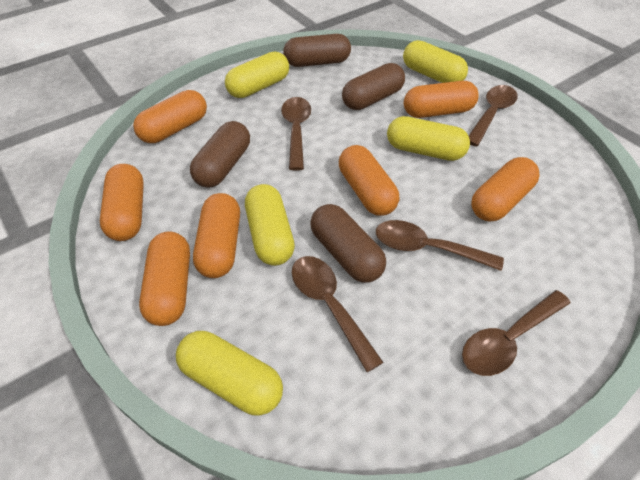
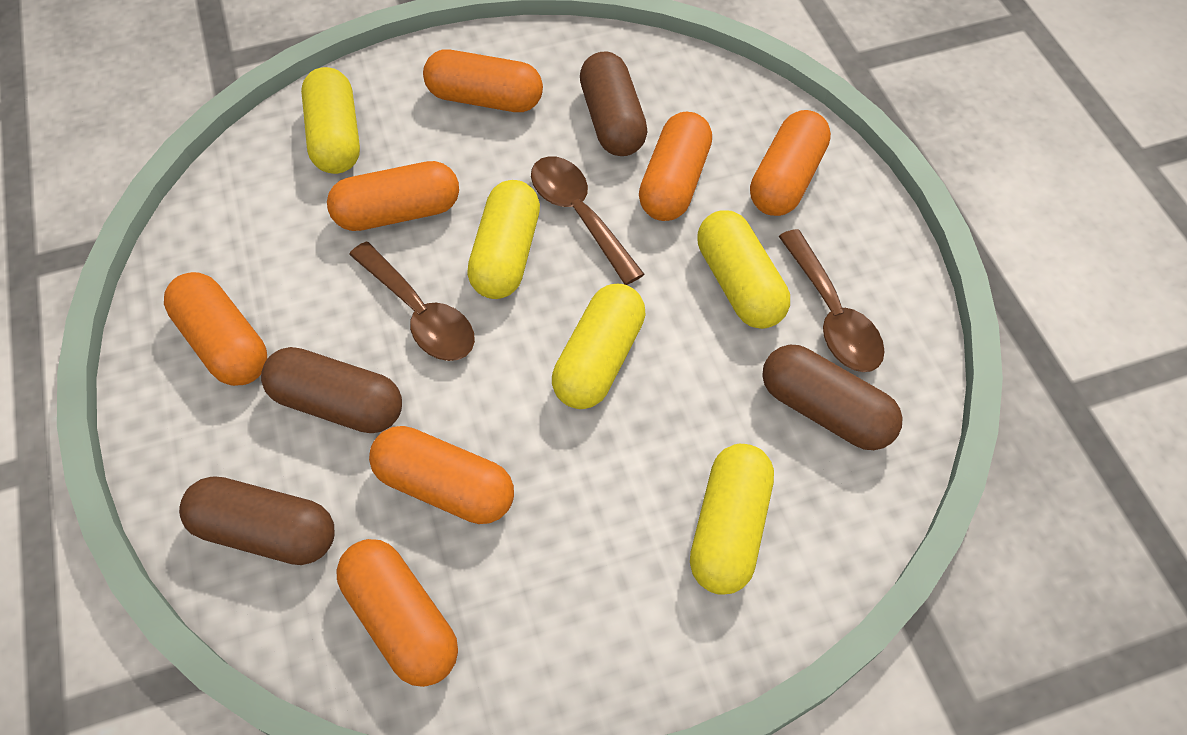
brown spoon: [281,97,311,170] [292,256,383,372] [376,220,504,271] [462,290,571,376] [469,85,518,147] = 5 -> [349,242,475,361] [531,156,644,285] [778,229,885,372] = 3

